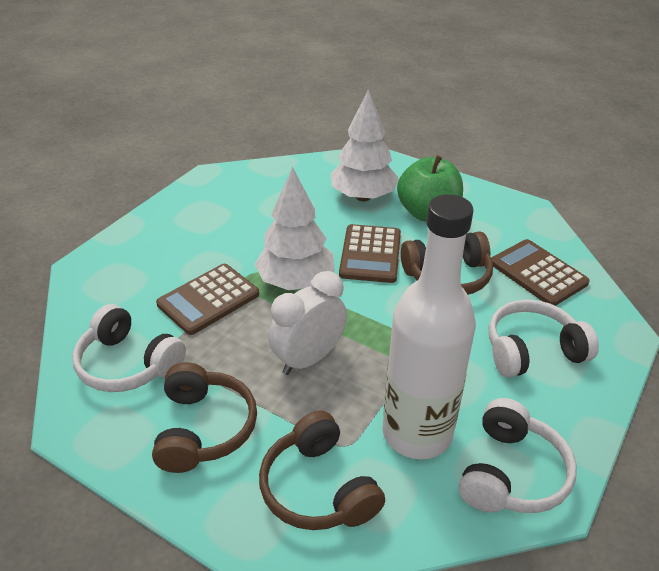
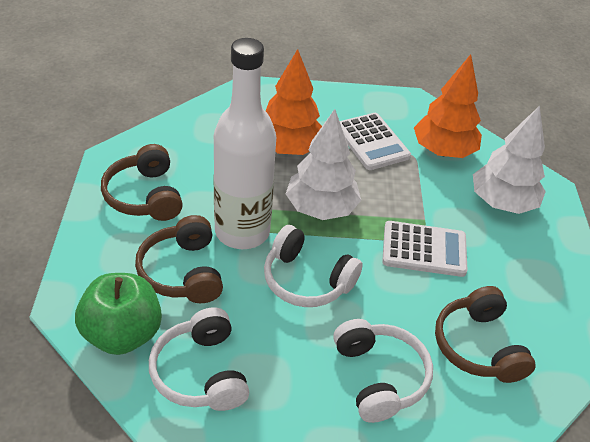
brown calculator: [156,264,259,335] [339,224,401,283] [491,239,590,306] = 3 -> none = 0
orange tree: none = 0 -> [266,49,322,155] [414,54,482,158] = 2
white calculator: none = 0 -> [340,113,411,170] [382,221,467,277] = 2
white clock: [268,271,347,375] = 1 -> none = 0

